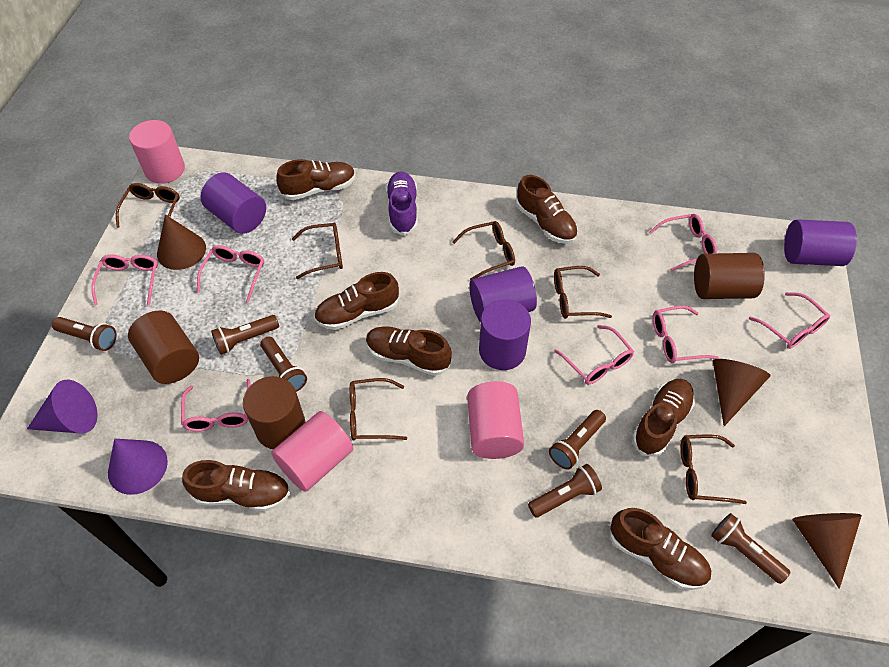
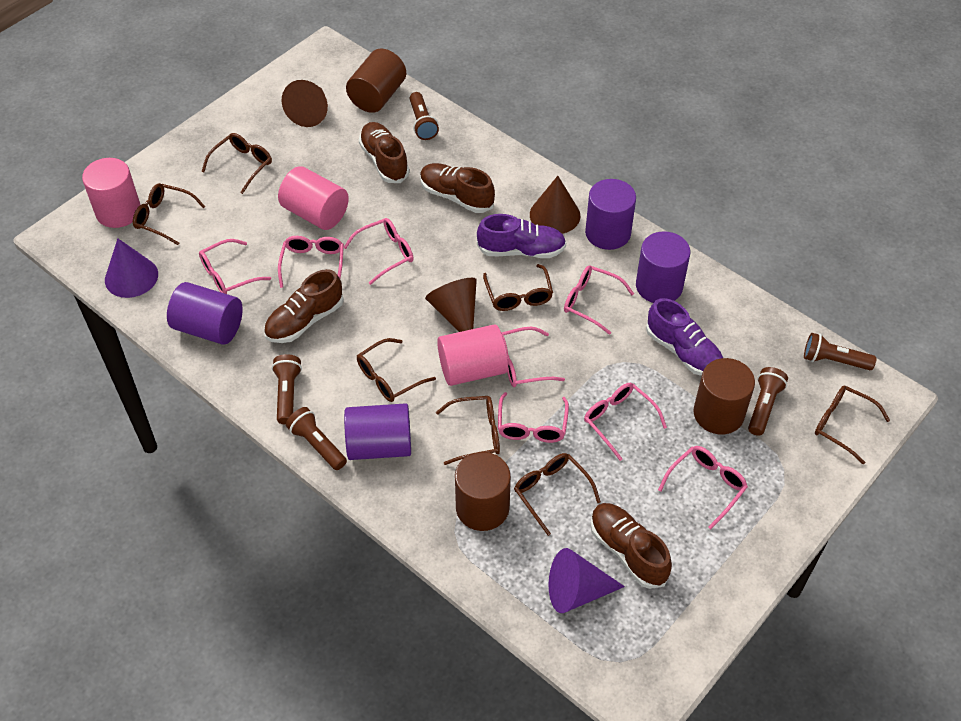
brown flashlight: [52,317,117,351] [211,315,279,355] [260,336,307,392] [528,464,602,517] [549,410,606,470] [711,513,790,584] = 6 -> [272,354,302,424] [286,407,347,470] [410,92,439,140] [748,367,788,436] [804,333,877,370] = 5
brown glasses: [116,183,180,228] [292,223,343,279] [350,378,407,441] [452,221,515,280] [554,266,612,319] [680,435,747,504] = 6 -> [133,183,205,245] [202,133,272,194] [357,338,436,402] [436,396,500,465] [483,264,553,311] [514,453,601,536] [815,385,890,464] = 7
brown shoe: [182,460,290,511] [276,159,356,200] [314,272,399,330] [366,326,452,376] [516,175,578,244] [610,508,711,590] [632,379,695,457] = 7 -> [264,269,344,343] [359,122,410,183] [420,163,495,213] [590,503,672,589] = 4
pink glasses: [91,254,158,306] [181,379,251,432] [197,245,264,303] [554,325,634,384] [649,214,717,272] [653,306,719,363] [749,292,830,349] = 7 -> [199,239,271,294] [278,236,344,288] [344,218,413,285] [498,392,569,443] [501,327,565,387] [564,265,634,335] [584,383,667,461] [658,446,748,529] = 8
purple shoe: [386,171,418,236] = 1 -> [477,214,566,258] [646,298,723,376] = 2

